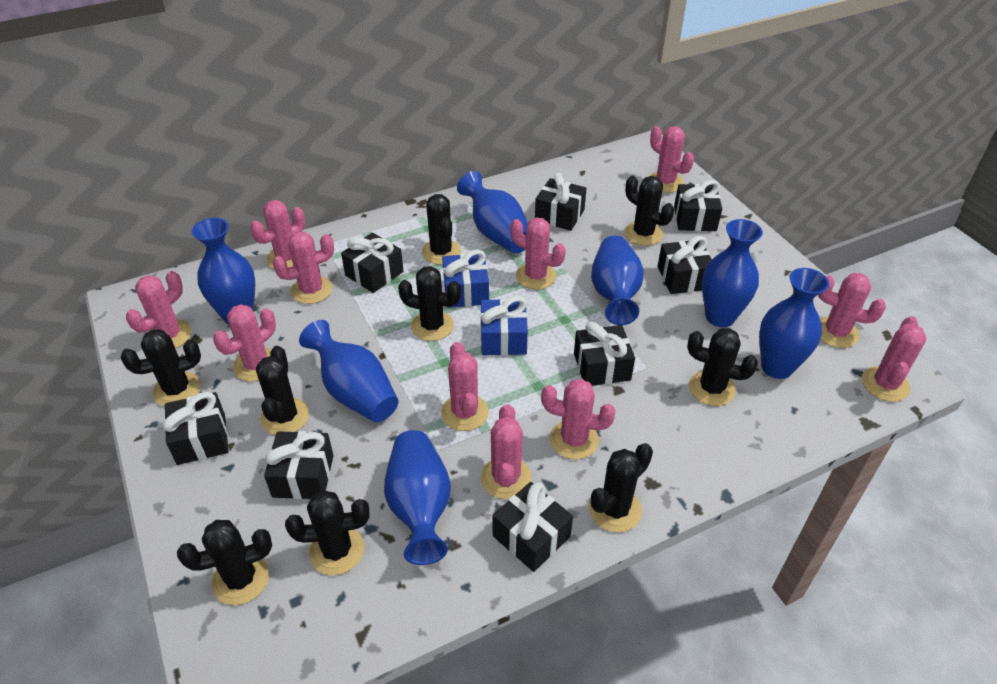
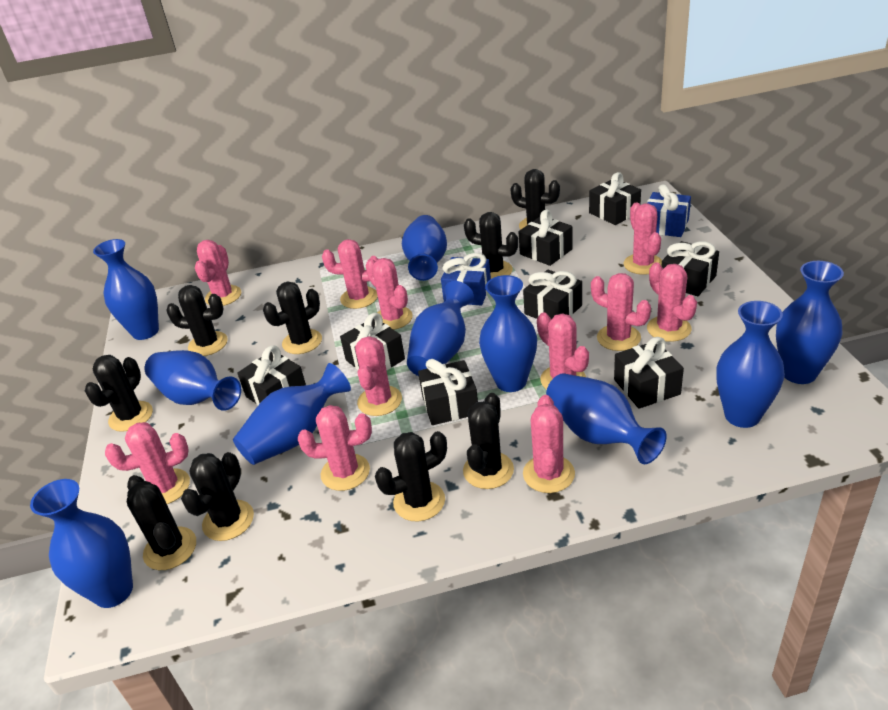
blue vase: [192,218,255,325] [299,320,399,422] [384,430,451,565] [457,171,528,253] [591,236,644,325] [702,219,763,327] [759,268,829,379] = 7 -> [30,479,133,608] [93,239,159,340] [145,350,241,411] [233,363,351,465] [402,215,447,281] [407,281,474,376] [479,275,537,392] [546,373,667,464] [716,301,785,428] [776,261,844,384] = 10

